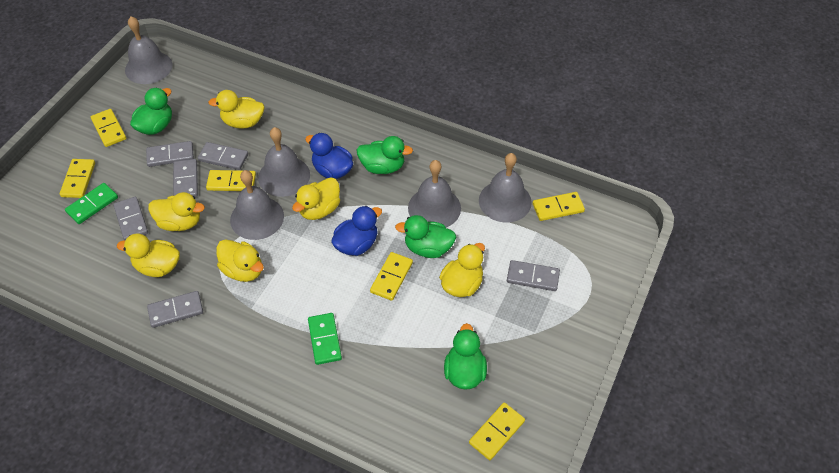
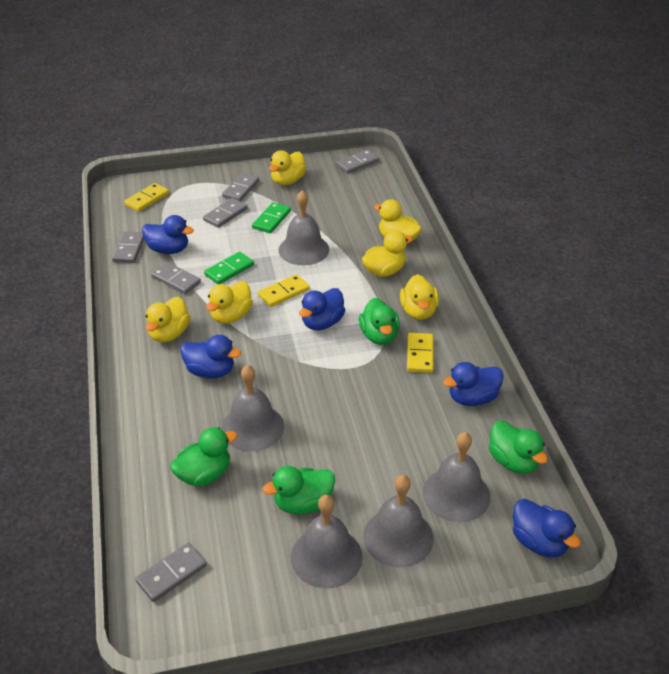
blue duck: [305,133,353,179] [331,206,382,256] = 2 -> [142,215,194,254] [180,335,241,378] [299,288,345,330] [443,362,504,406] [513,499,581,557] = 5
yellow domino: [60,159,95,198] [91,109,126,147] [206,170,256,191] [370,252,413,301] [469,403,525,460] [533,192,585,221] = 6 -> [124,183,169,212] [258,274,310,307] [407,333,434,373] = 3

